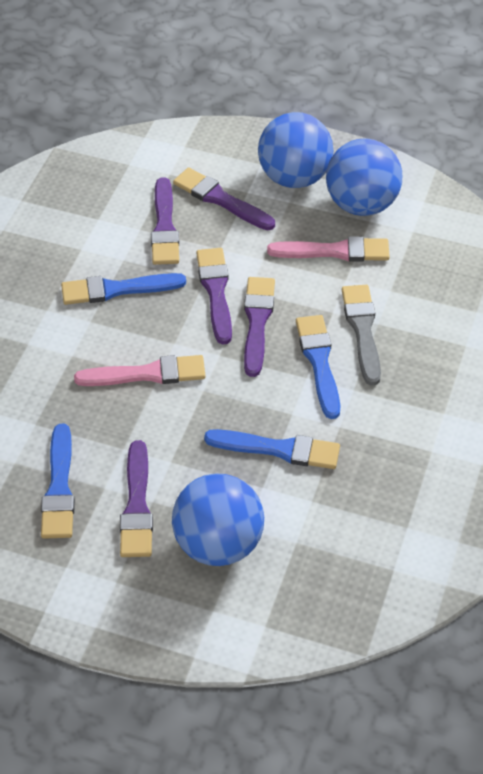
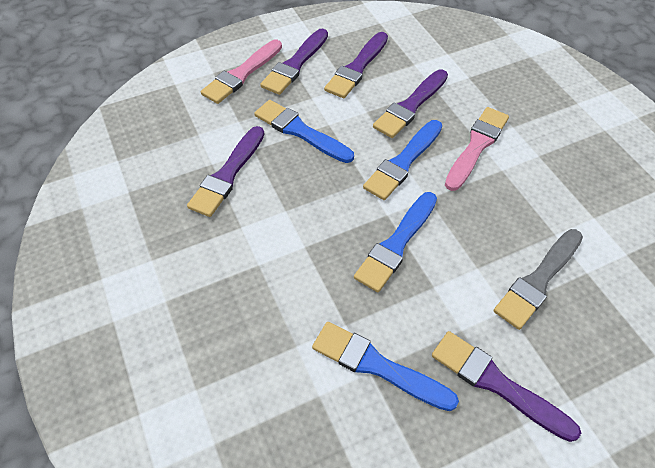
blue ball: [172,473,264,566] [258,112,333,188] [326,139,402,216] = 3 -> none = 0

